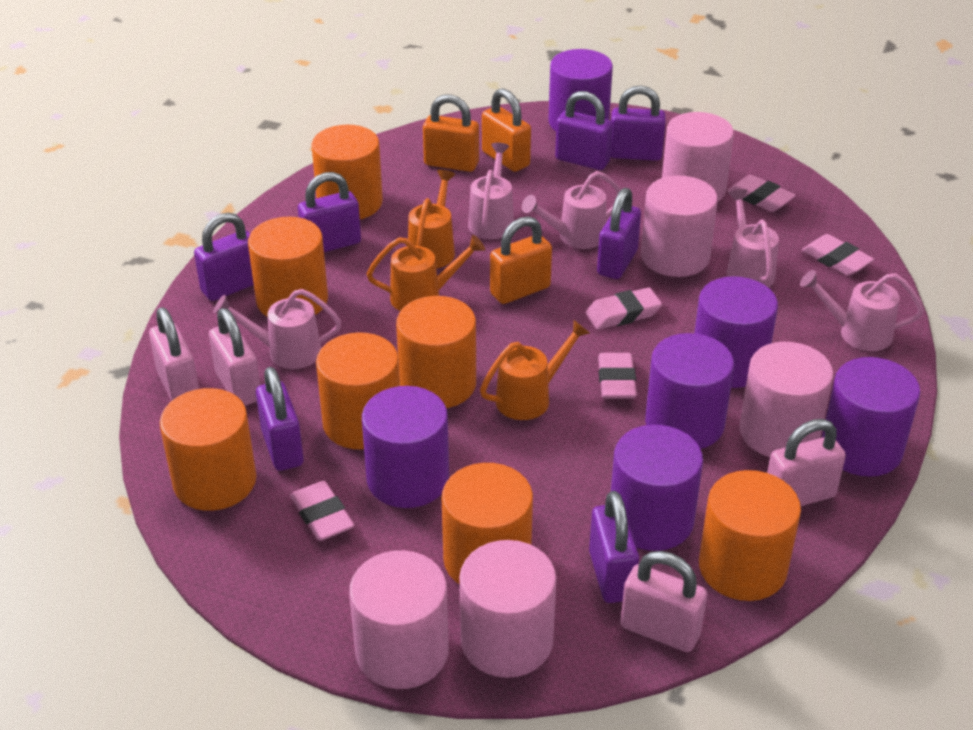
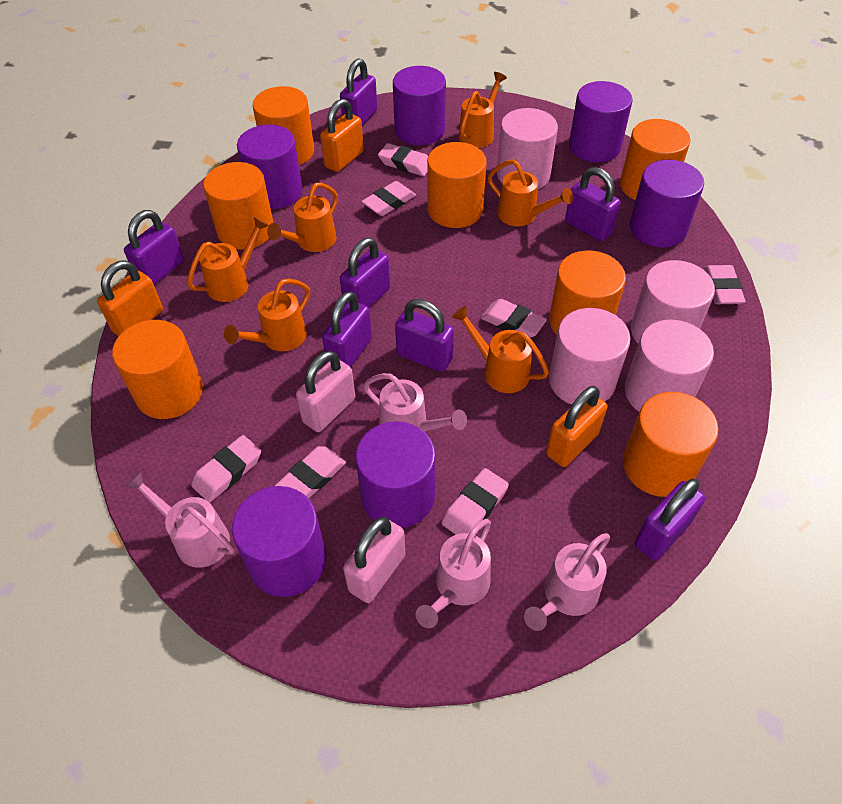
orange watering can: [367,235,485,311] [408,170,455,269] [480,320,590,420] = 3 -> [187,216,269,302] [224,279,310,351] [267,183,338,252] [452,306,549,393] [459,72,507,148] [488,159,573,227] = 6
pink cylinder: [349,550,449,689] [459,540,556,678] [641,176,718,277] [662,112,734,202] [739,342,834,457] = 5 -> [497,108,558,189] [549,308,631,405] [625,319,714,412] [631,260,715,343] = 4
pink eraser: [290,481,354,541] [586,288,662,330] [598,353,637,399] [727,175,796,212] [802,234,874,276] = 5 -> [191,435,261,502] [275,446,346,498] [362,181,416,216] [378,143,428,176] [442,468,509,535] [481,299,547,338] [703,265,746,304] = 7
pink padlock: [149,307,199,401] [209,308,260,406] [620,551,707,652] [767,419,846,506] = 4 -> [296,351,355,432] [343,517,405,603] = 2
pink watering can: [214,289,341,369] [468,143,514,239] [522,171,621,249] [726,189,779,288] [800,270,924,351] = 5 -> [125,471,235,568] [363,373,467,432] [416,519,491,628] [524,533,610,631] = 4

